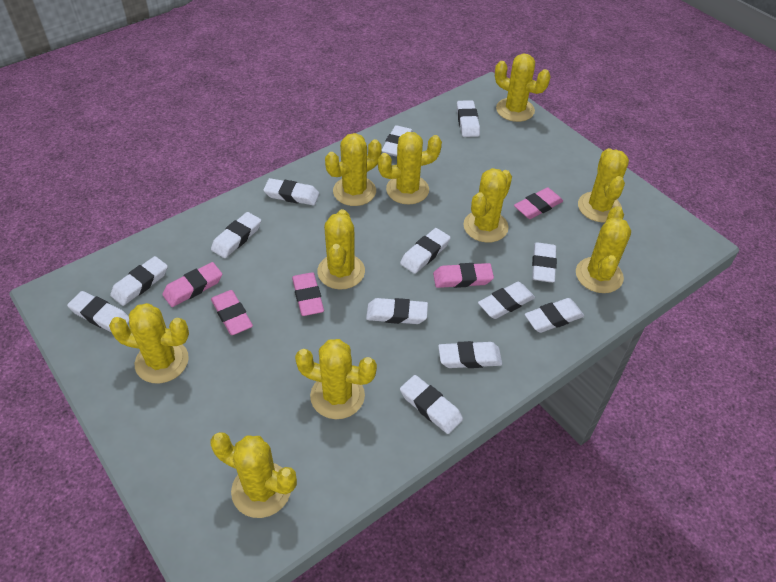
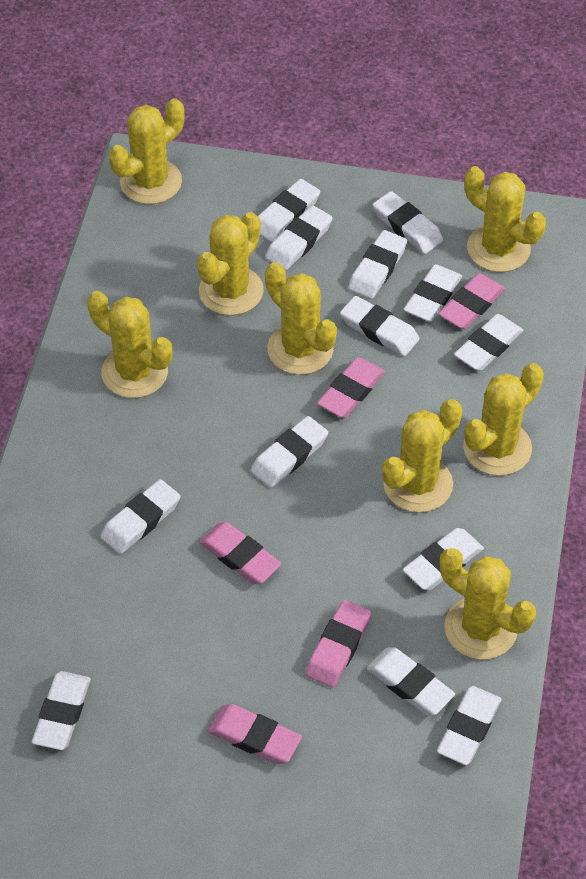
yellow cactus: [109,303,189,383] [210,432,297,518] [295,339,377,419] [317,209,365,289] [325,133,382,206] [378,132,442,204] [463,168,512,243] [495,54,551,122] [576,206,631,293] [578,148,629,222] = 10 -> [87,291,172,398] [109,98,184,204] [197,212,264,316] [265,262,337,375] [382,399,462,513] [440,548,536,660] [463,363,544,476] [465,166,546,272] = 8

